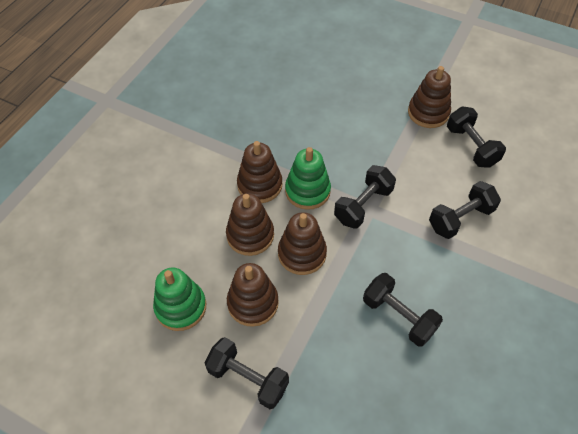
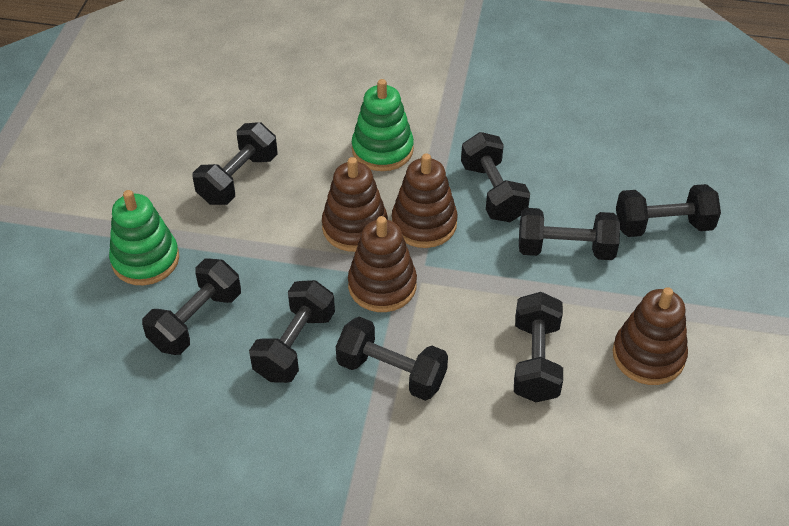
black dumbbell: [205,337,289,409] [334,165,396,229] [363,273,443,346] [429,181,501,239] [447,106,506,168] = 5 -> [142,259,241,355] [193,122,278,205] [249,280,335,383] [336,317,448,401] [461,132,530,222] [514,292,563,402] [519,208,620,260] [616,184,721,237] = 8
brown stacking toy: [226,194,274,256] [227,263,279,327] [237,141,282,203] [278,212,327,275] [408,66,451,128] = 5 -> [322,157,388,252] [348,216,417,312] [392,153,458,248] [613,287,688,385] = 4

